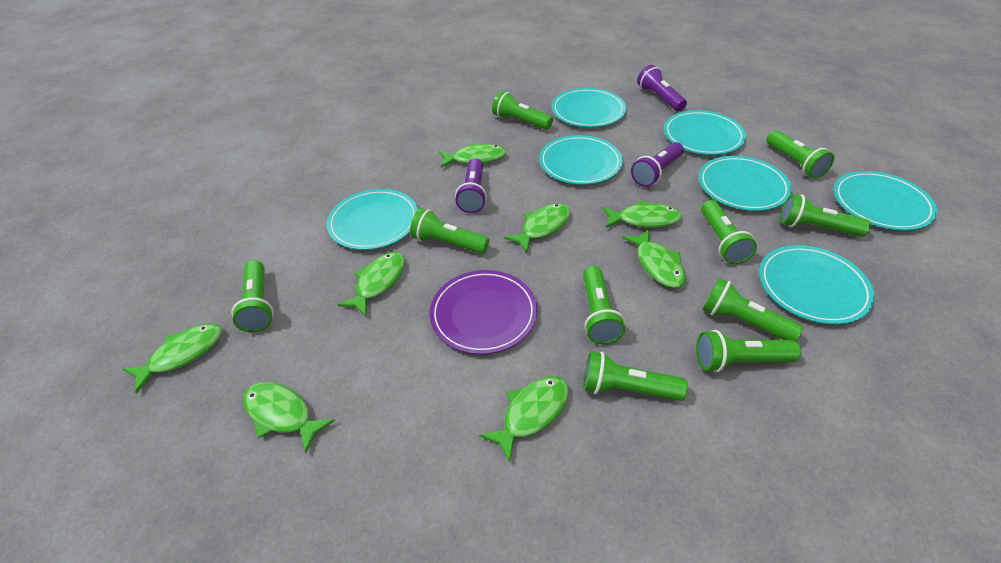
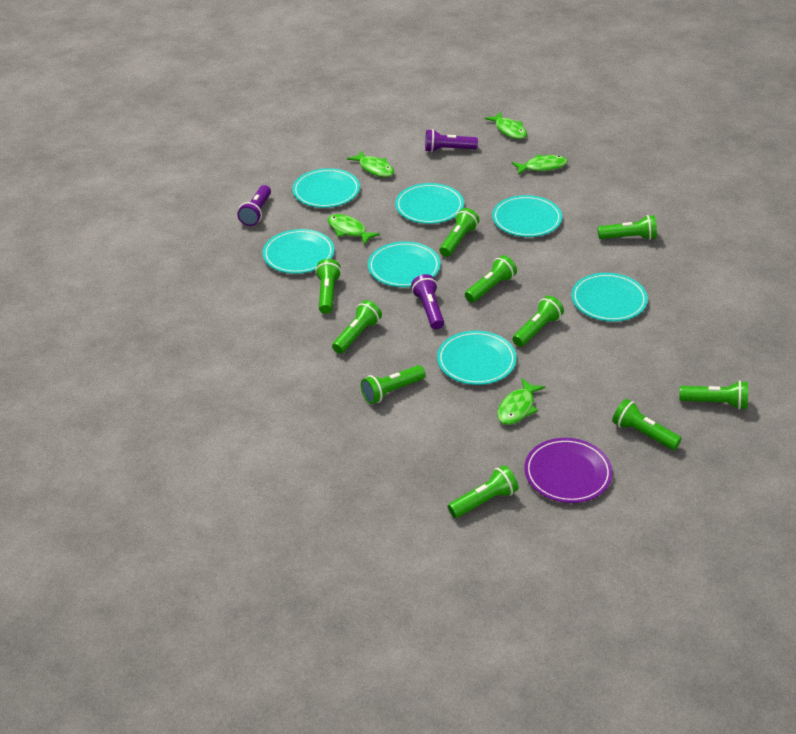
green fish: [123,324,222,394] [243,382,335,453] [338,252,405,316] [439,143,506,167] [479,376,569,463] [504,203,570,253] [603,200,682,228] [622,229,686,288] = 8 -> [328,214,380,245] [347,151,394,177] [484,112,527,139] [497,378,545,425] [512,155,568,175] = 5

